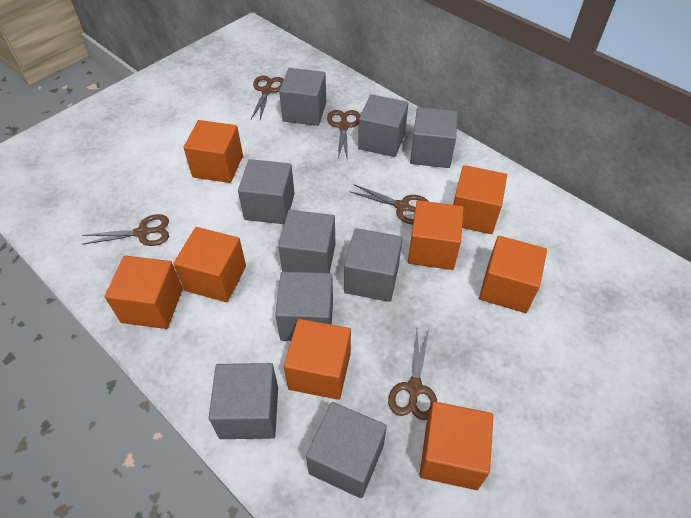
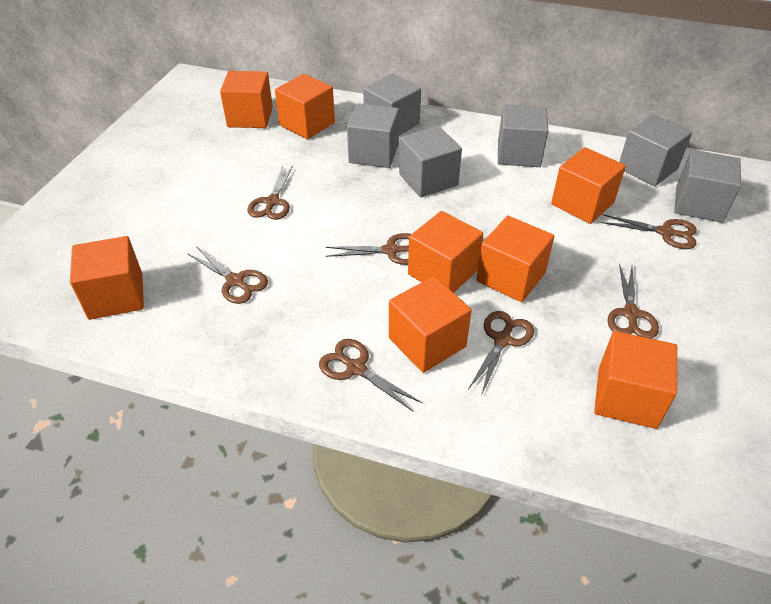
brown scissors: [82,214,169,246] [251,75,284,119] [327,110,360,158] [350,184,429,224] [388,329,437,420] = 5 -> [187,246,268,304] [247,166,293,220] [319,339,422,411] [326,233,411,265] [468,311,534,396] [601,214,697,249] [607,263,659,339] = 7
grey cube: [209,363,278,439] [238,159,295,224] [275,272,333,341] [278,210,335,273] [279,68,326,126] [306,402,387,498] [344,228,402,302] [358,94,408,157] [410,107,458,168] = 9 -> [347,103,399,168] [363,74,421,135] [399,126,462,198] [498,104,548,167] [619,115,692,186] [674,150,741,223] = 6

